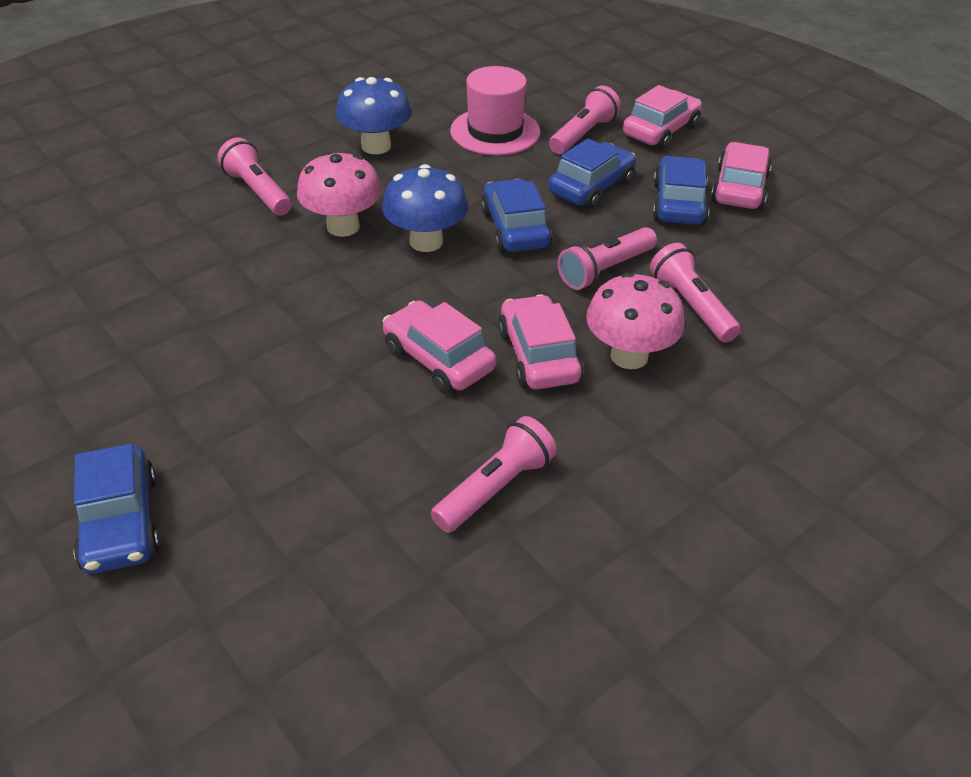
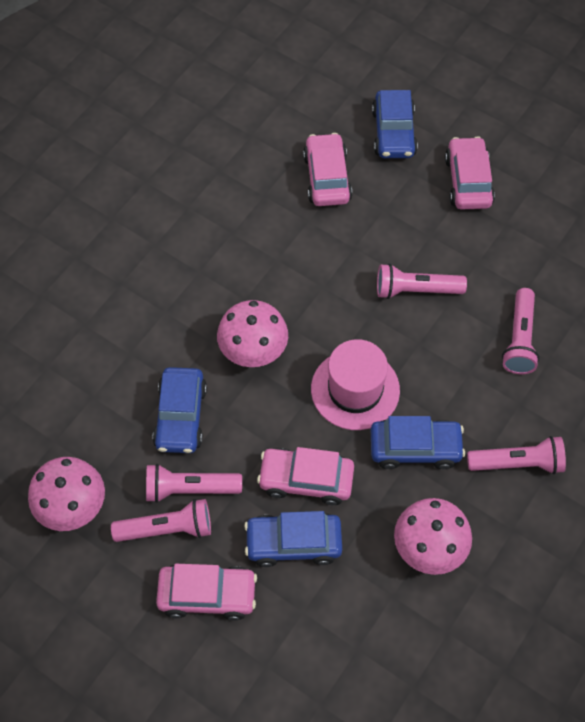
blue mushroom: [336,77,412,154] [382,164,468,252] = 2 -> none = 0
pink mushroom: [297,151,382,237] [586,272,685,369] = 2 -> [28,457,105,531] [217,300,288,367] [394,498,472,575] = 3

